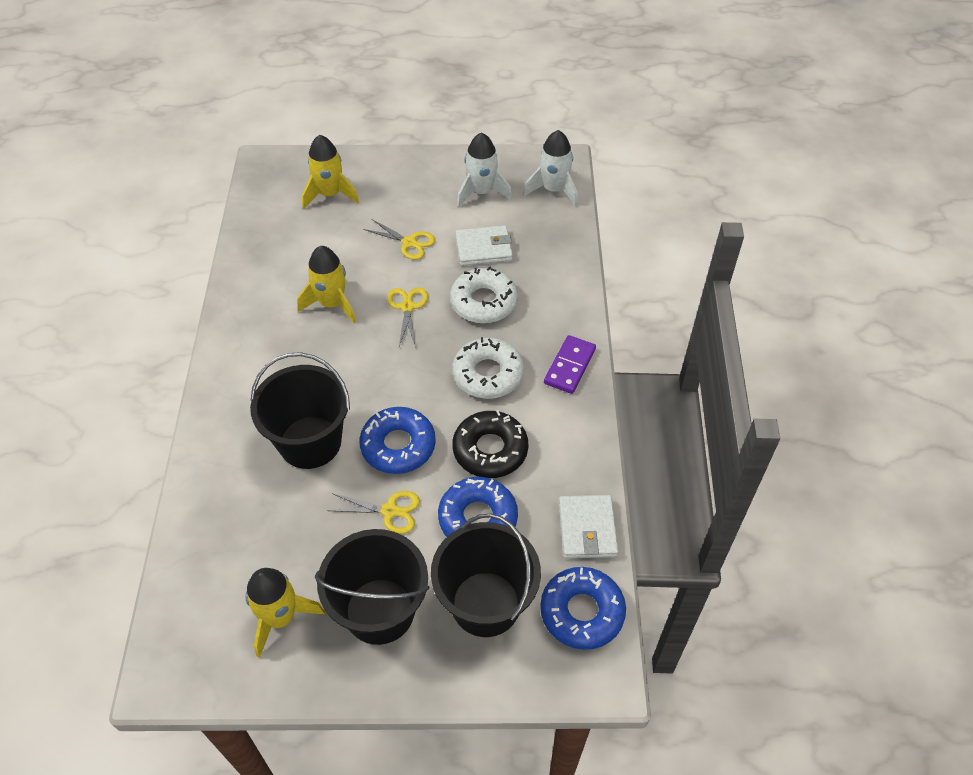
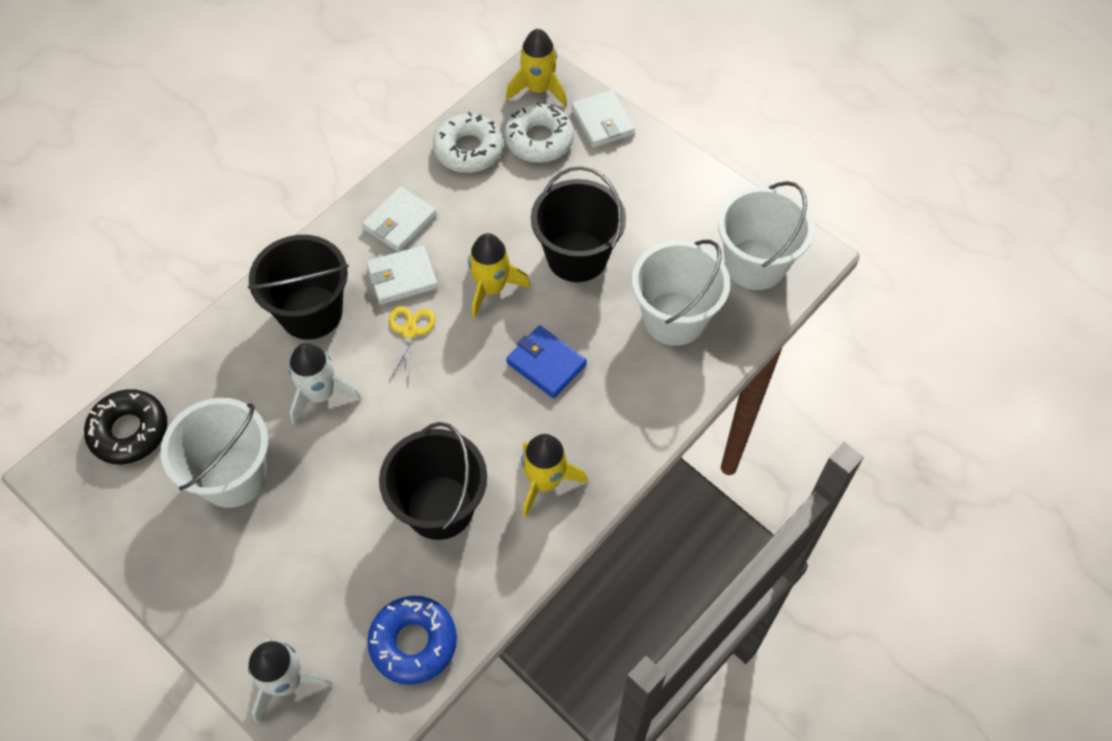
blue donut: [359,407,436,474] [438,477,518,537] [540,567,626,650] = 3 -> [367,596,457,685] = 1
blue wallet: none = 0 -> [506,326,587,398] = 1
purple domino: [544,335,596,394] = 1 -> none = 0
white bucket: none = 0 -> [161,398,269,508] [632,240,730,346] [718,181,814,290] = 3
white wallet: [455,225,513,266] [559,495,619,559] = 2 -> [362,187,437,252] [366,245,438,305] [572,90,635,148] = 3
yellow scissors: [327,491,420,534] [363,219,435,260] [387,288,428,347] = 3 -> [389,306,435,381] = 1

